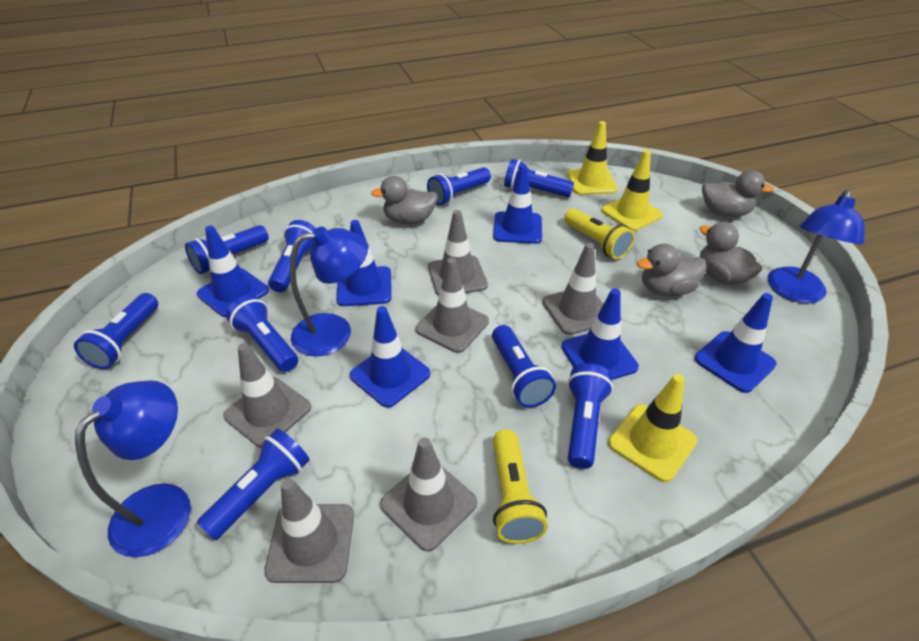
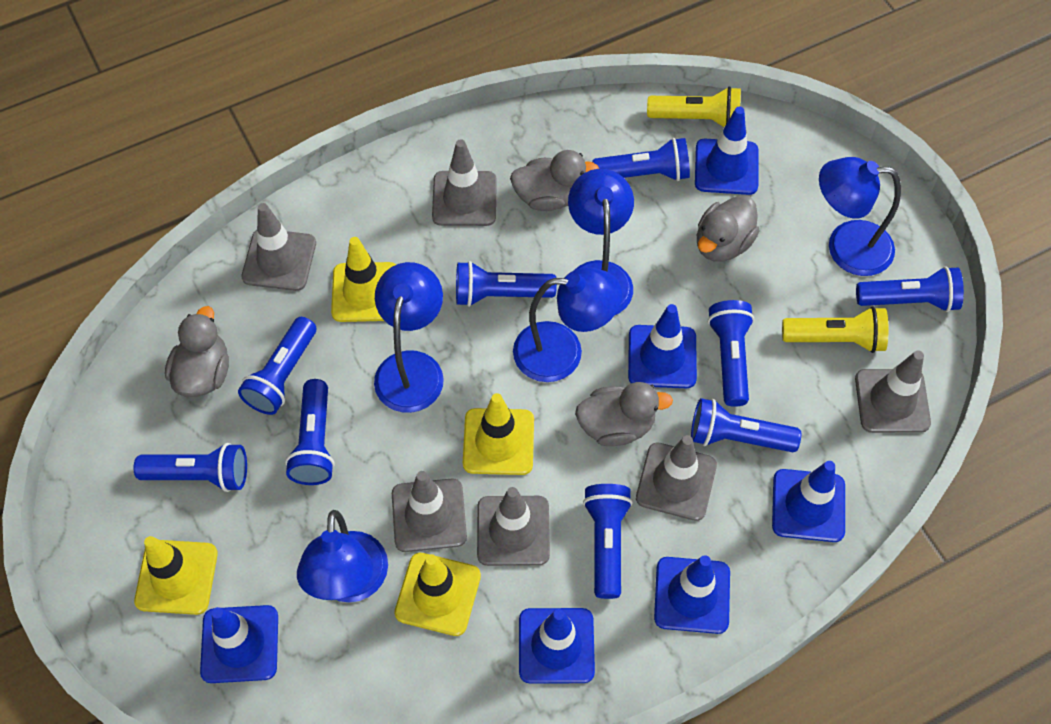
blue lamp: [75,380,191,557] [290,227,368,357] [768,189,865,304] = 3 -> [297,510,388,602] [374,262,444,413] [513,267,622,382] [568,169,634,315] [819,157,901,276] = 5
yellow traffic cone: [567,121,618,195] [601,150,663,231] [608,374,697,482] = 3 -> [134,536,218,615] [331,237,396,322] [395,553,481,636] [463,393,534,475] = 4

